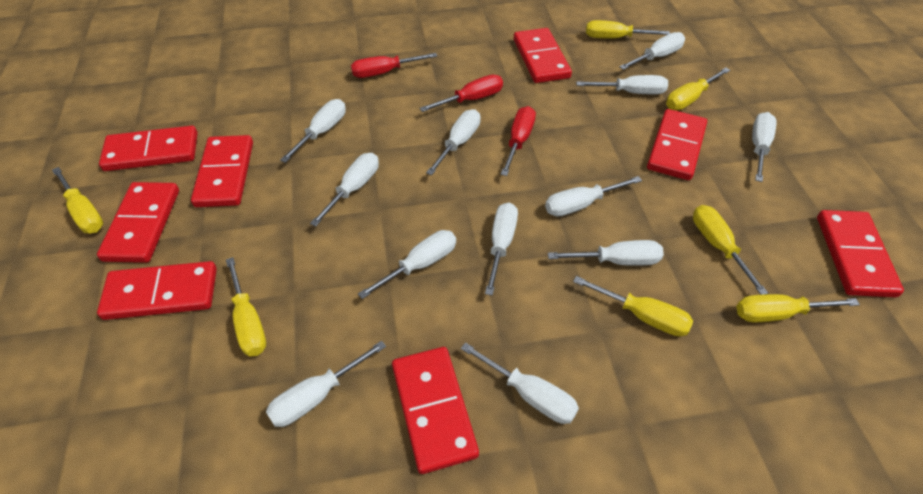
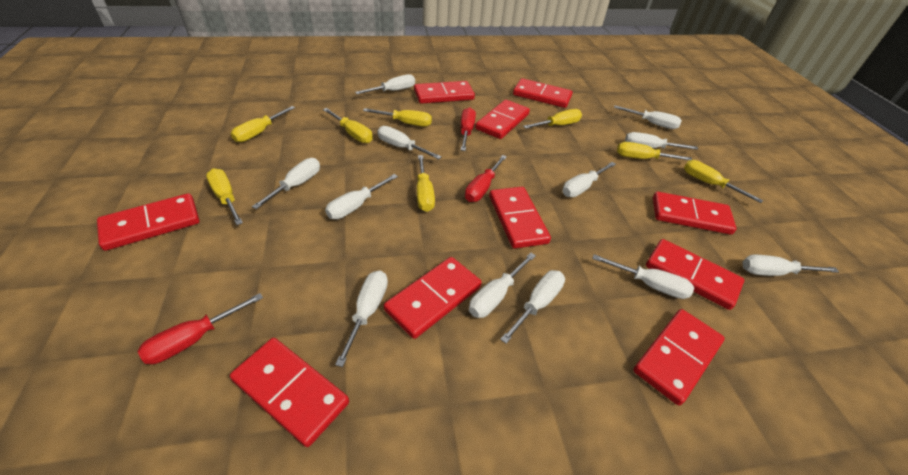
red domino: [97,182,179,263] [97,261,217,320] [99,126,198,171] [191,135,253,207] [392,347,479,474] [514,28,572,83] [647,109,707,180] [817,210,904,297] = 8 -> [97,193,199,251] [230,338,349,447] [384,257,482,339] [414,81,475,104] [475,100,530,139] [489,187,551,249] [513,78,573,108] [633,309,725,406] [646,239,744,310] [653,192,736,235] = 10
yellow screwdriver: [52,167,103,233] [226,257,266,356] [573,276,693,337] [586,20,670,39] [666,67,730,111] [693,205,768,295] [736,294,860,322] = 7 -> [206,168,243,225] [231,106,295,142] [323,108,373,143] [363,108,432,127] [417,155,435,212] [523,109,582,129] [617,142,692,160] [684,160,763,203] = 8

